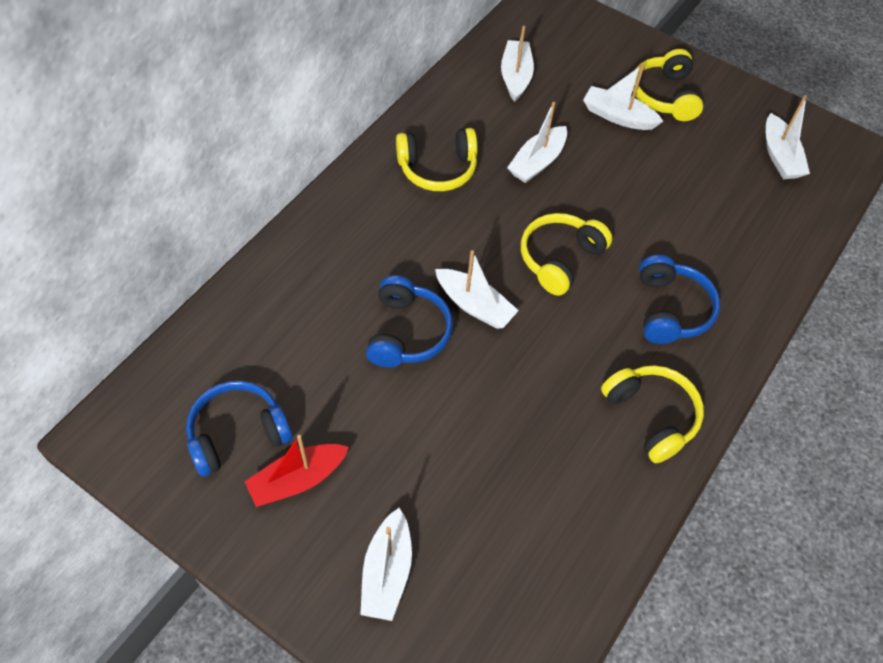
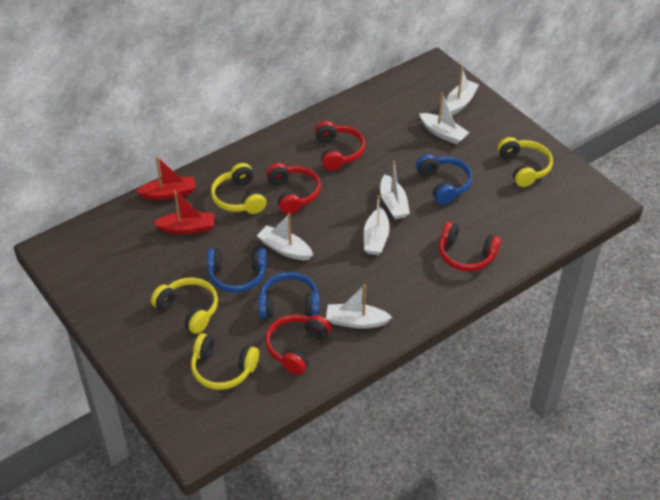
red boat: [244,435,349,507] = 1 -> [136,156,196,200] [153,190,214,234] = 2
red headphones: none = 0 -> [265,314,331,375] [266,163,321,214] [315,121,365,170] [439,222,501,271] = 4

